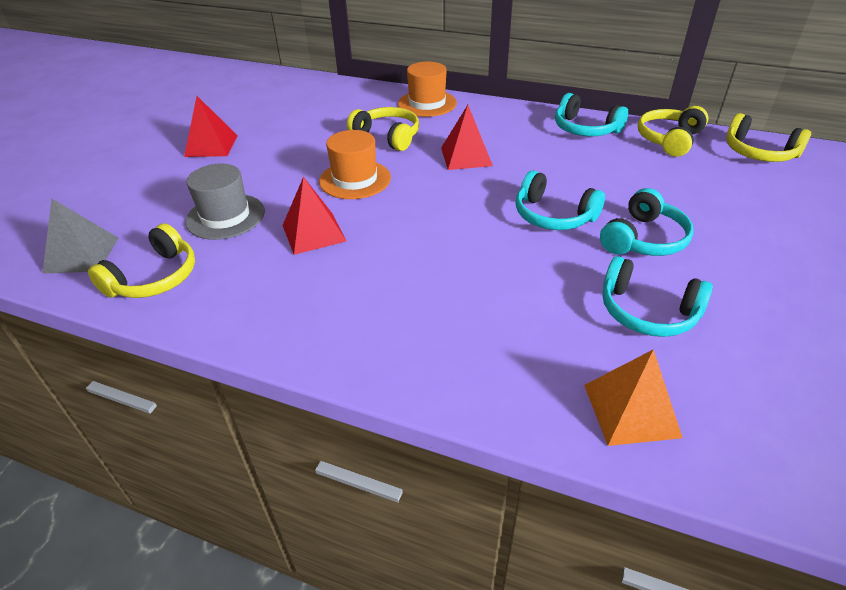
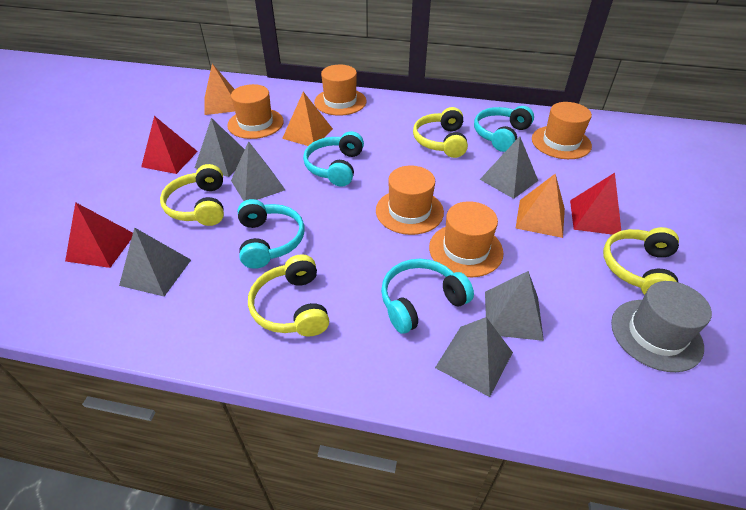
grey pyramid: [42,199,118,274] = 1 -> [119,227,191,296] [195,118,245,177] [231,141,285,201] [435,317,513,397] [480,136,538,199] [485,271,544,341] = 6
orange hat: [319,130,391,199] [398,62,457,117] = 2 -> [227,84,284,139] [314,65,367,116] [376,166,444,235] [429,201,504,277] [532,102,592,159] = 5
orange pyramid: [584,349,683,446] = 1 -> [205,64,235,115] [282,92,333,146] [516,173,565,238] = 3

